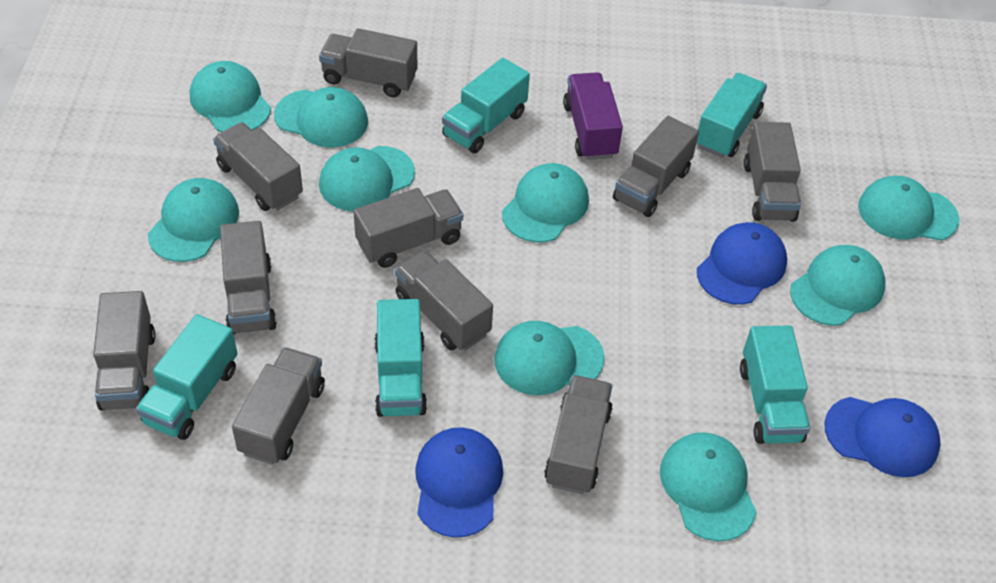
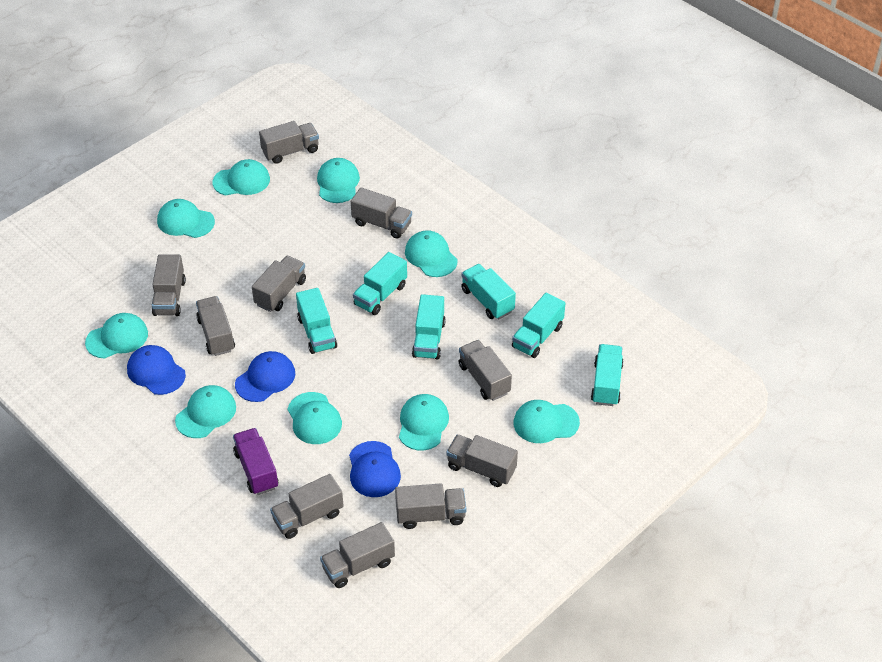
turquoise truck: [136,314,238,440] [375,299,427,417] [442,58,530,154] [697,73,767,158] [740,325,810,444] = 5 -> [296,288,337,354] [353,252,407,315] [412,294,446,360] [461,264,516,319] [512,293,565,358] [591,344,624,406] = 6

